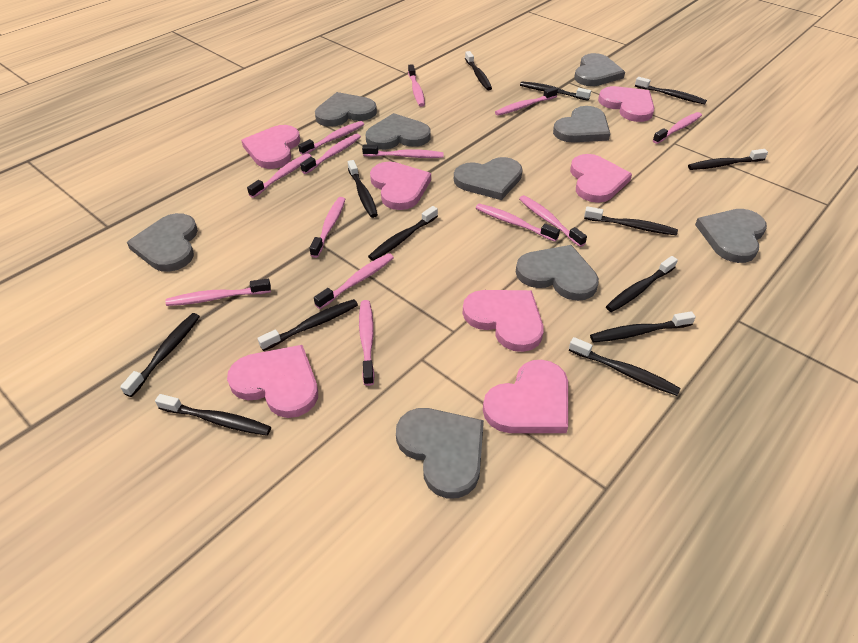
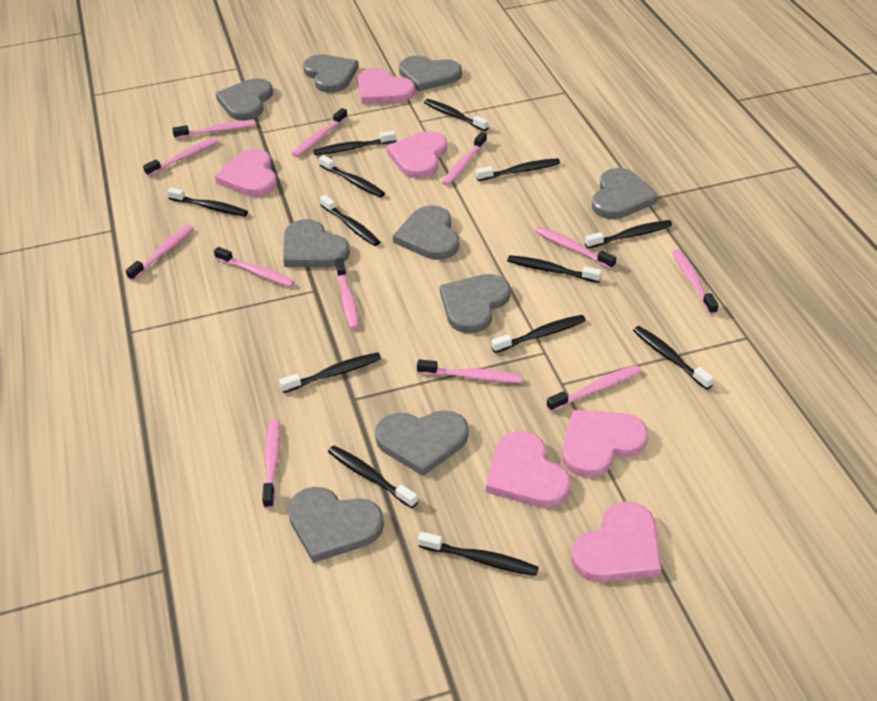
pink heart: [227,345,318,418] [241,125,300,169] [370,162,431,210] [463,290,544,352] [483,360,568,433] [570,154,632,203] [598,86,654,122] = 7 -> [215,149,277,197] [357,68,415,104] [386,131,447,178] [486,431,571,508] [562,410,648,477] [571,501,661,582] = 6
pink toothbrush: [165,279,271,306] [247,153,312,198] [298,121,364,155] [300,134,361,174] [309,197,345,258] [314,253,394,309] [359,300,375,386] [362,144,444,158] [408,64,425,107] [476,204,560,242] [495,87,558,116] [519,195,587,247] [653,112,702,144] = 13 -> [126,225,194,281] [143,137,219,176] [172,120,256,139] [214,247,295,287] [262,419,280,509] [292,108,348,157] [335,258,359,330] [417,359,523,383] [442,132,487,186] [535,227,616,269] [547,365,641,412] [672,249,718,315] = 12

